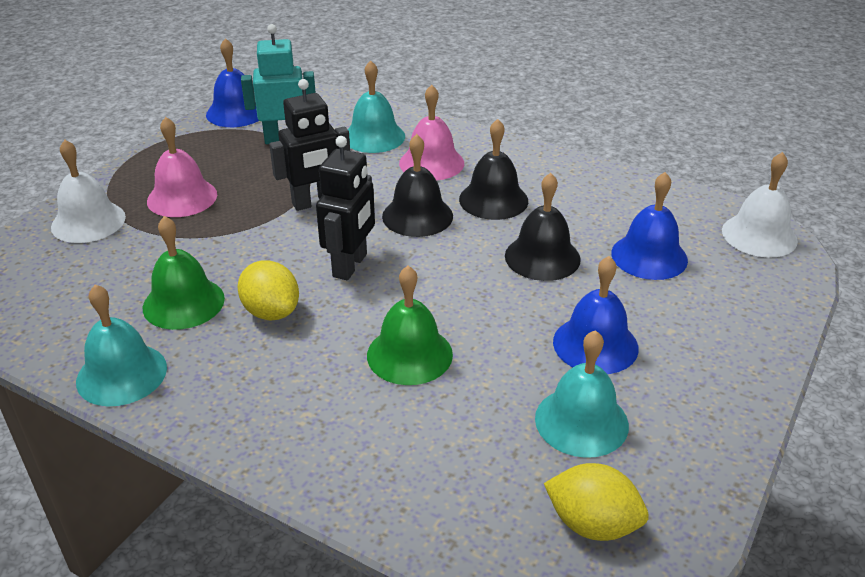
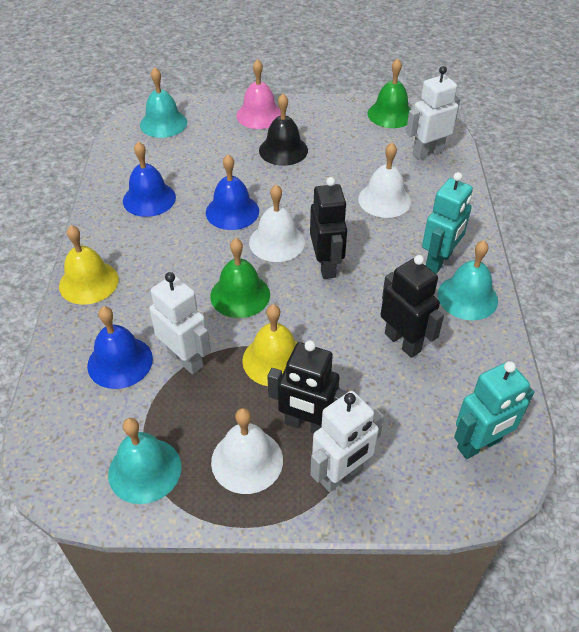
black bell: [382,134,453,237] [459,119,528,220] [505,173,581,281] = 3 -> [259,94,308,166] = 1
black robot: [269,79,350,211] [316,136,375,280] = 2 -> [267,340,348,434] [310,177,347,279] [381,255,444,358] = 3
pink bell: [147,117,217,217] [399,85,464,180] = 2 -> [236,59,281,129] = 1
turquoise robot: [241,24,316,144] = 1 -> [422,172,473,274] [454,361,534,459] = 2
white bell: [51,140,126,243] [722,152,798,257] = 2 -> [211,408,283,494] [249,185,305,262] [358,143,411,218] = 3
white robot: none = 0 -> [149,272,211,374] [310,391,384,492] [406,66,460,160] = 3
yellow bell: none = 0 -> [59,225,119,305] [242,304,298,386] = 2
yellow lemon: [237,260,299,320] [544,463,649,541] = 2 -> none = 0

